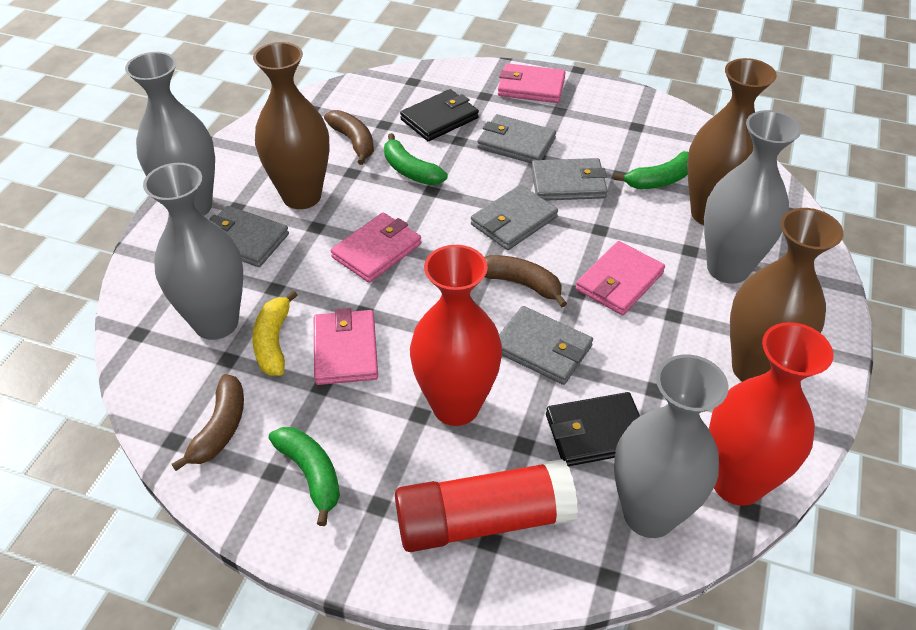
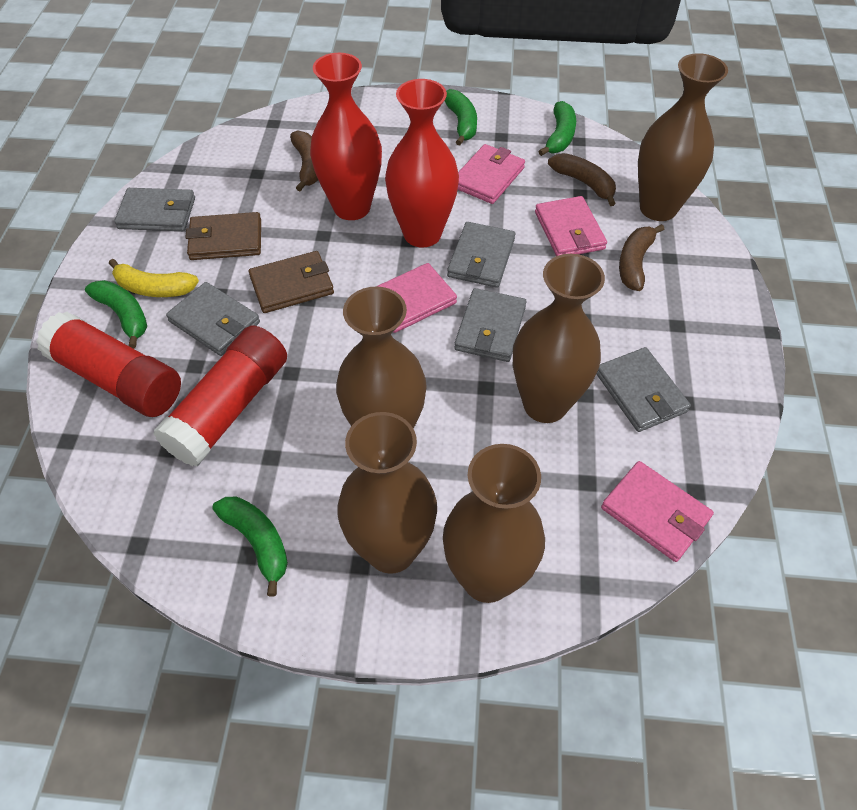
black wallet: [400,89,479,141] [546,392,640,466] = 2 -> none = 0
brown vase: [253,42,330,209] [687,58,777,225] [730,208,844,382] = 3 -> [336,286,427,429] [337,412,437,574] [443,444,545,603] [513,254,605,423] [638,53,728,221] = 5
brown wallet: none = 0 -> [185,212,261,260] [249,251,334,313] = 2
green banana: [269,427,340,526] [384,133,448,185] [614,151,689,189] = 3 -> [85,280,147,349] [212,497,288,597] [445,89,477,145] [538,101,576,156] = 4
grey vase: [125,52,215,216] [143,163,243,340] [614,354,729,538] [704,110,802,284] = 4 -> none = 0
red glue stick: [395,459,578,552] = 1 -> [36,312,181,417] [153,326,287,467] = 2

